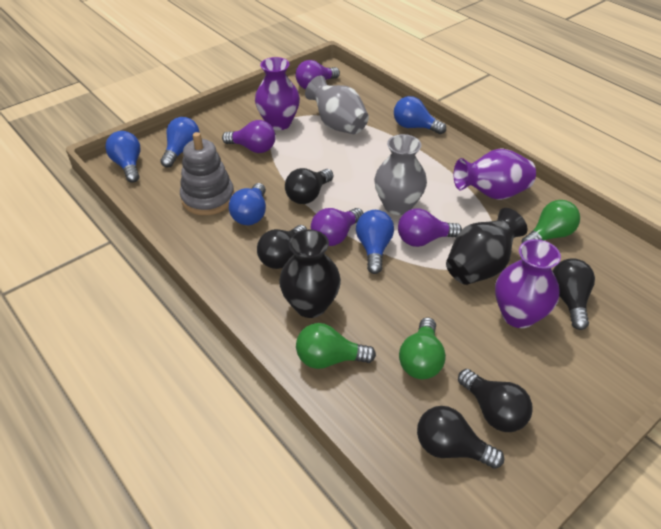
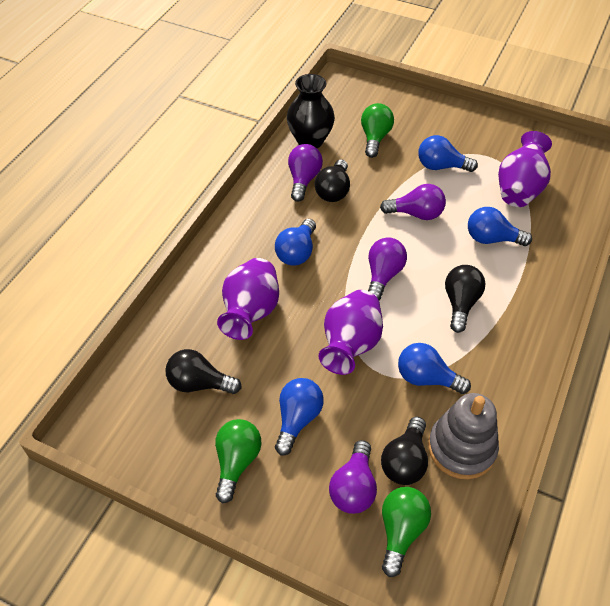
black light bulb: [257,225,307,269] [285,168,333,204] [417,406,504,469] [458,369,532,432] [553,258,595,330] = 5 -> [165,349,242,394] [315,159,350,202] [381,416,428,485] [445,265,485,333] = 4
black vase: [279,230,341,318] [446,208,528,285] = 2 -> [287,74,335,148] = 1
grey vase: [305,75,369,134] [374,134,427,215] = 2 -> none = 0

